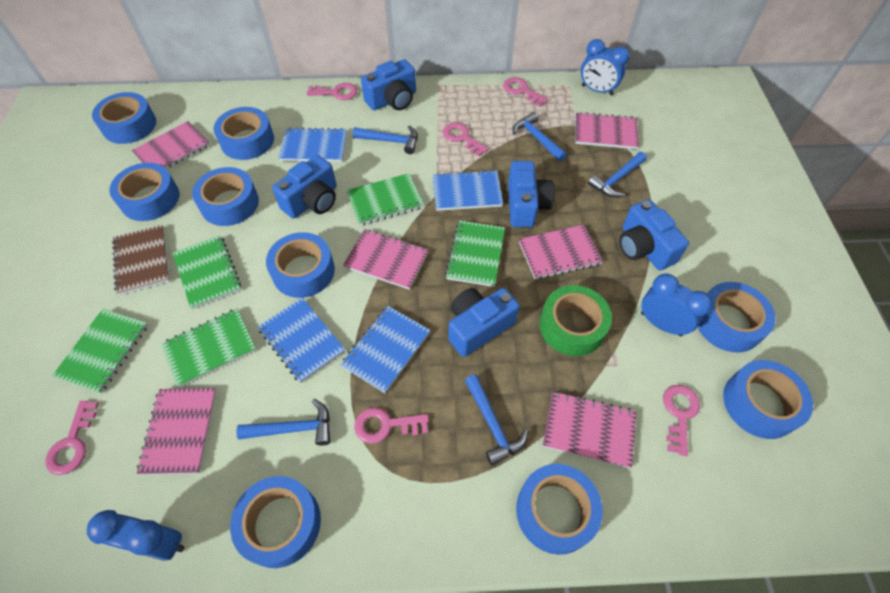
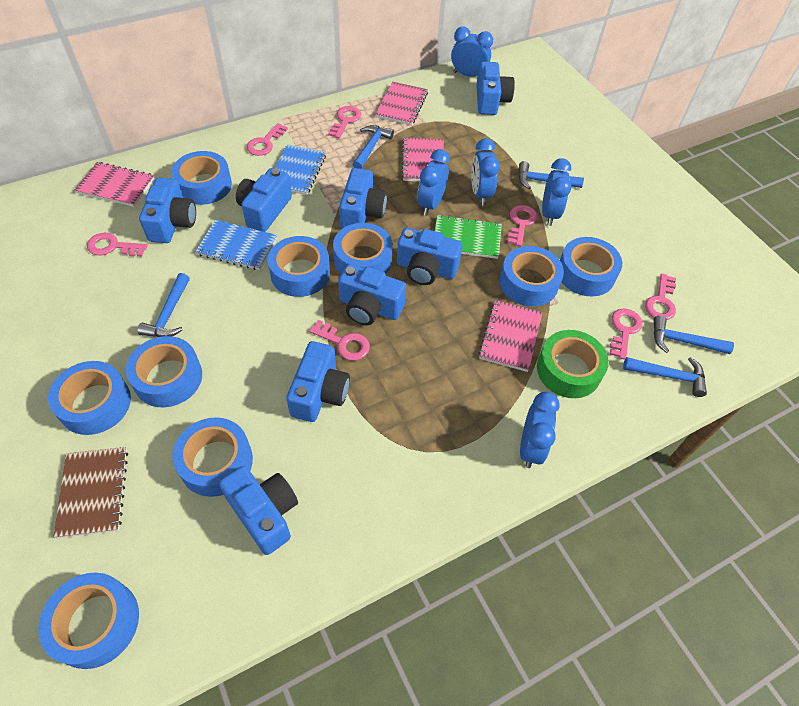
blue camera: [272,155,337,219] [361,59,416,110] [448,288,520,357] [508,161,555,227] [619,199,689,270] = 5 -> [139,178,196,243] [219,466,298,555] [236,168,292,232] [286,341,350,422] [338,264,406,325] [339,168,387,229] [397,228,463,285] [476,61,515,115] = 8
blue clock: [87,510,185,561] [581,39,630,96] [641,274,712,336] = 3 -> [417,149,450,216] [451,27,493,77] [471,138,500,206] [520,392,560,468] [542,158,571,226] = 5
blue notebook: [258,298,345,383] [278,127,347,162] [340,306,431,393] [433,170,503,211] = 4 -> [195,220,277,270] [274,144,326,195] = 2
green notebook: [52,309,149,393] [161,309,256,388] [173,235,241,309] [346,173,424,226] [445,220,505,287] = 5 -> [435,215,502,259] = 1
pink key: [45,401,99,475] [307,83,357,100] [354,407,429,444] [443,123,489,156] [503,77,548,107] [663,385,700,456] = 6 -> [87,233,148,257] [247,123,288,156] [309,320,370,361] [328,106,361,138] [508,205,537,246] [610,308,643,360] [645,274,676,320] = 7
pink notebook: [132,121,210,169] [137,388,216,475] [343,229,429,290] [519,225,603,279] [543,391,636,468] [575,112,639,149] = 6 -> [74,162,155,207] [375,82,428,125] [401,138,444,182] [478,300,542,372] = 4

